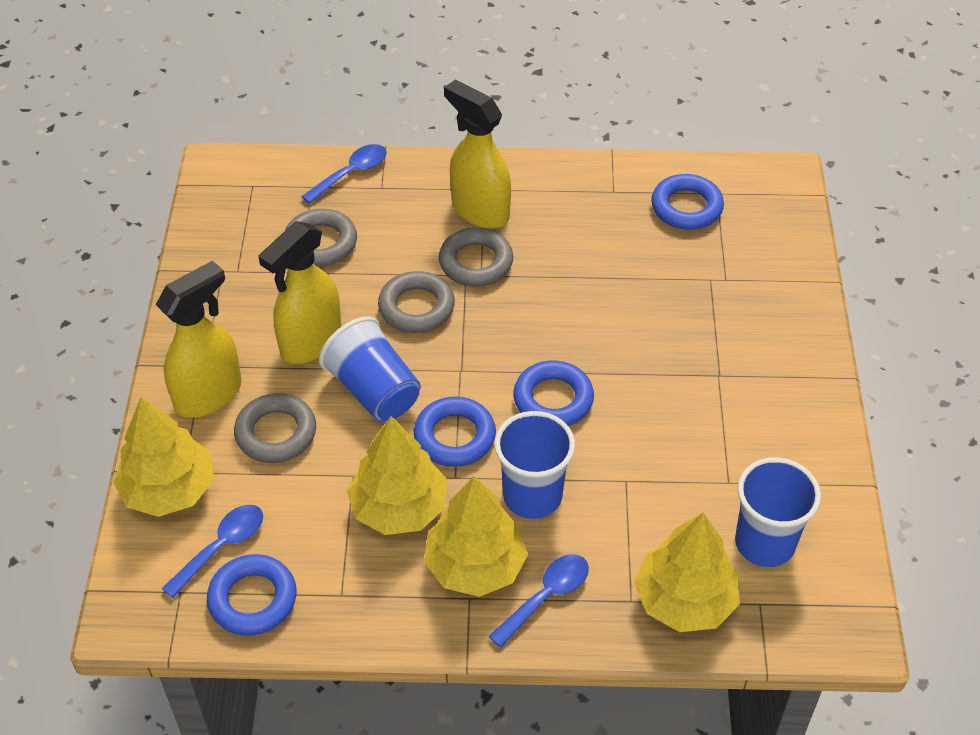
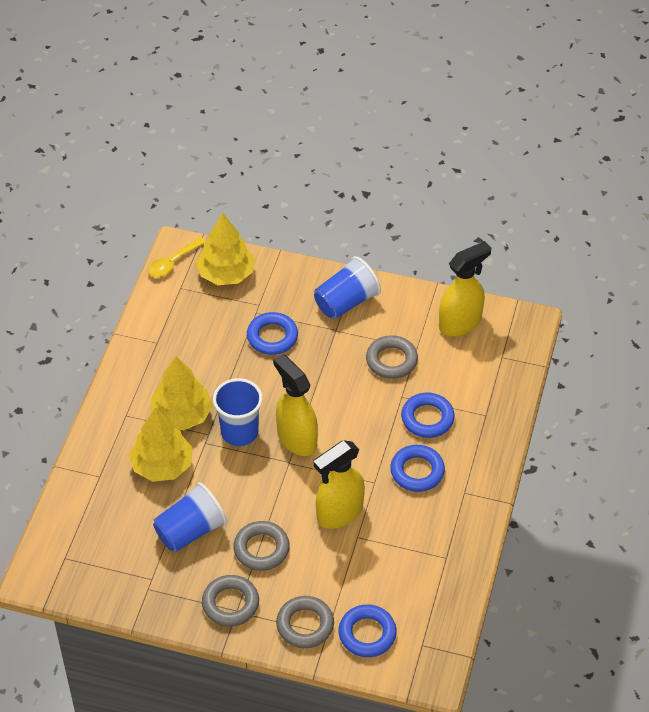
blue spoon: [162,505,263,598] [301,144,387,204] [489,554,589,647] = 3 -> none = 0
yellow spoon: none = 0 -> [148,237,206,277] = 1
yellow tree: [113,397,214,517] [347,416,447,535] [424,476,528,597] [634,513,740,632] = 4 -> [129,407,193,482] [150,356,213,430] [196,212,255,285] = 3

